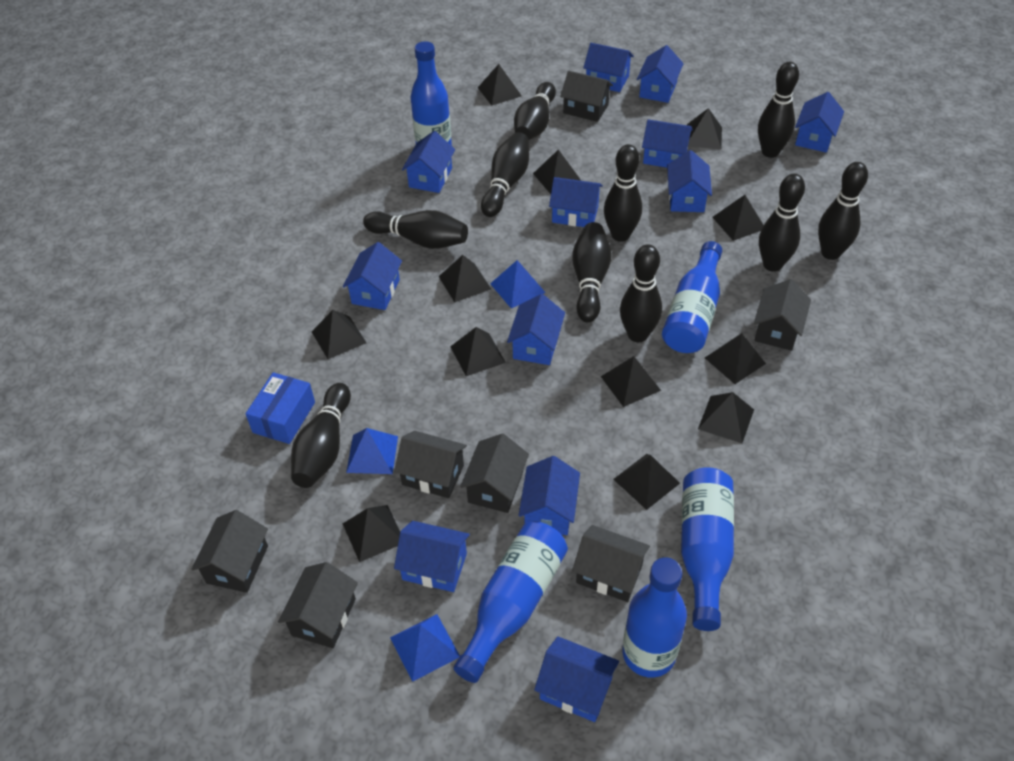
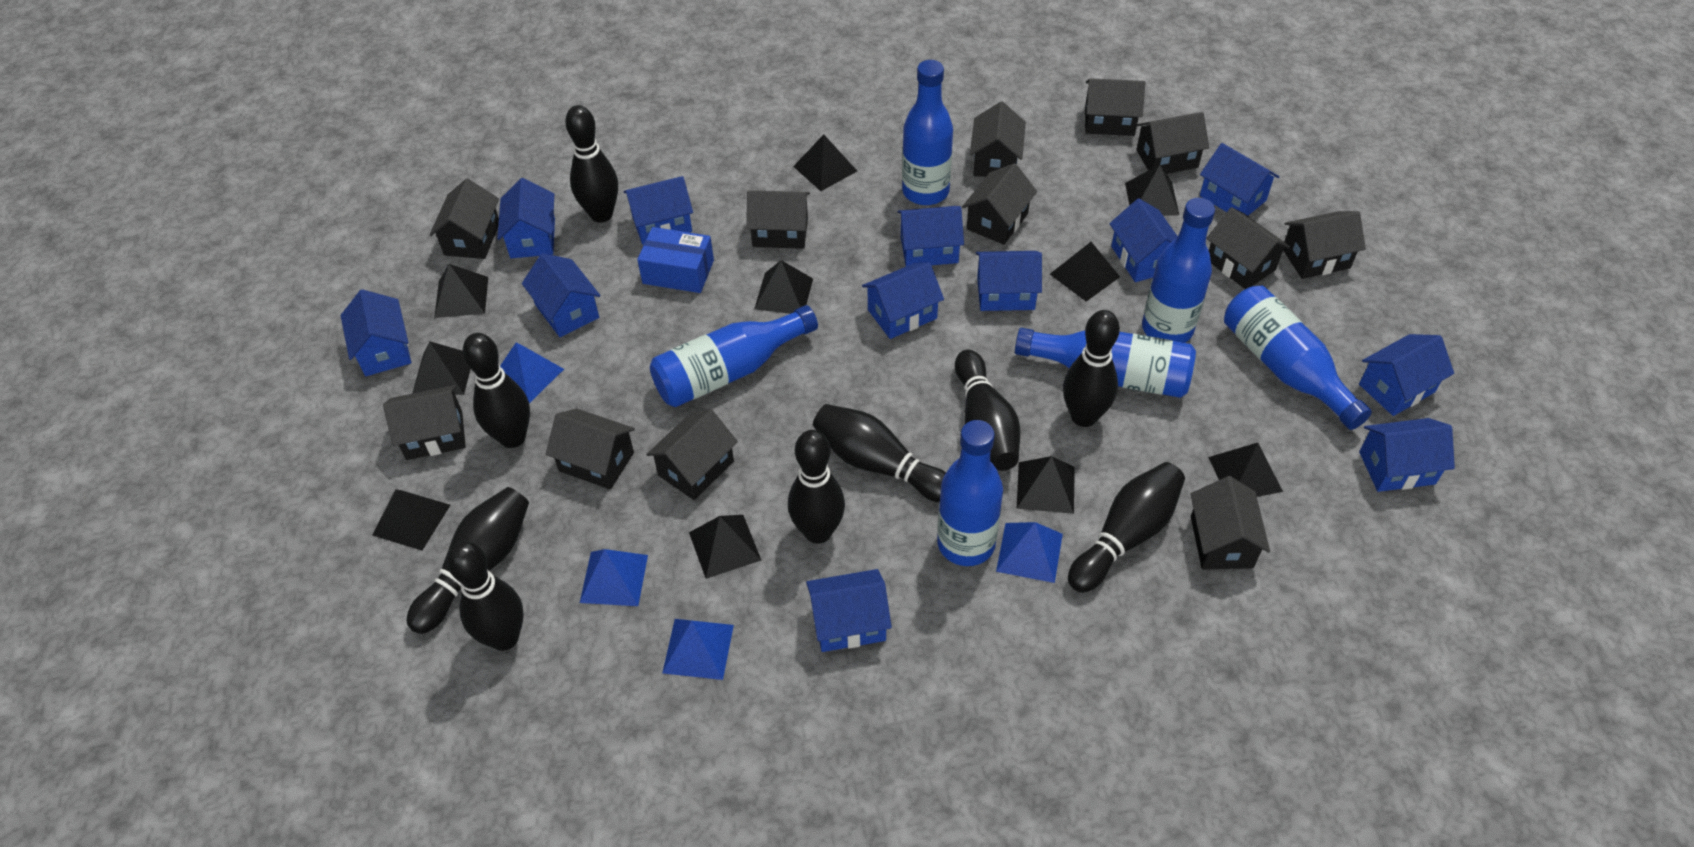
black bowling pin: [291,383,351,488] [363,210,468,249] [481,132,529,217] [514,82,556,140] [572,222,612,322] [604,144,642,242] [620,245,662,342] [758,62,799,158] [759,174,805,272] [818,162,868,260] = 10 -> [407,487,529,634] [447,541,524,651] [463,333,530,448] [565,105,618,222] [788,430,845,544] [813,404,946,502] [955,350,1020,471] [1063,310,1120,427] [1068,462,1185,593] = 9
black house: [191,510,268,593] [278,562,358,648] [394,431,467,498] [460,434,529,513] [560,71,613,122] [572,525,650,602] [754,279,811,351] = 7 -> [383,385,466,460] [429,179,499,259] [546,408,635,489] [646,409,738,500] [746,191,810,249] [962,163,1037,245] [970,102,1026,177] [1085,78,1145,136] [1136,112,1209,174] [1190,476,1270,570] [1206,207,1290,289] [1283,211,1366,279] = 12
black pyramid: [312,310,366,359] [343,505,400,562] [439,255,491,302] [450,327,506,376] [478,64,522,105] [533,149,581,194] [601,356,661,407] [613,454,680,510] [687,108,722,149] [698,392,754,443] [705,333,766,384] [712,195,764,241] = 12 -> [372,489,450,551] [412,341,471,395] [434,264,488,318] [689,515,761,579] [754,260,813,314] [793,134,857,191] [1017,456,1075,514] [1050,242,1120,302] [1125,164,1179,216] [1208,443,1283,497] = 10
blue bottle: [411,41,452,146] [453,522,568,683] [622,557,687,678] [662,241,722,353] [681,467,734,631] = 5 -> [650,305,818,407] [902,60,953,205] [937,420,1003,566] [1015,328,1196,398] [1142,198,1215,343] [1224,286,1372,430] = 6
blue pyramid: [346,428,398,474] [390,614,460,682] [490,260,546,308] = 3 -> [500,342,564,403] [580,549,648,606] [662,619,734,680] [996,522,1063,583] = 4

